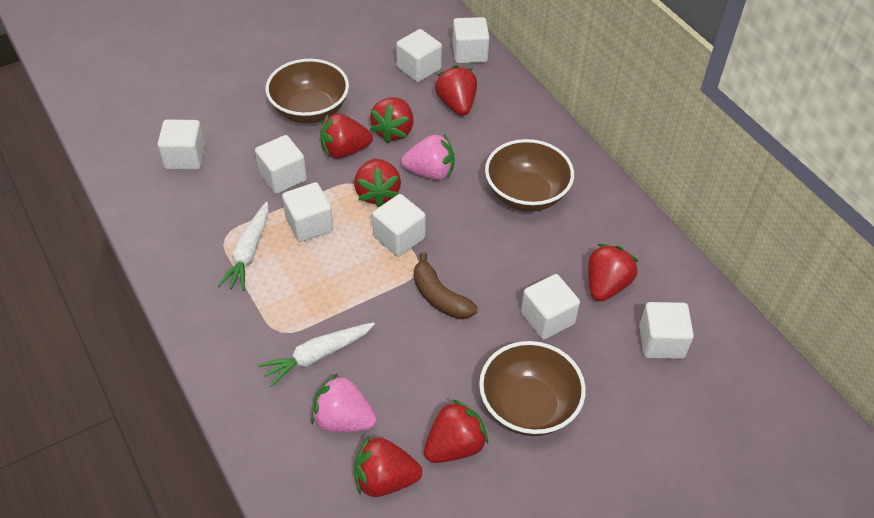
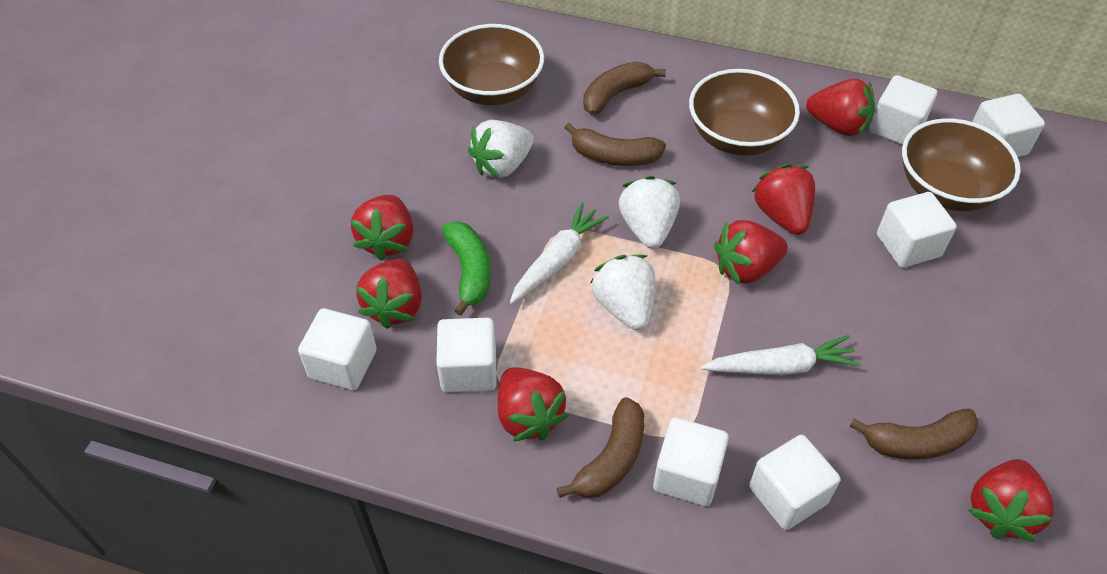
brown banana: [414,252,478,319] = 1 -> [557,397,645,498] [564,123,666,166] [583,62,666,115] [850,408,979,460] = 4
green banana: none = 0 -> [442,221,491,316] = 1
pink strawberry: [311,373,377,432] [401,134,454,180] = 2 -> none = 0
white cube: [157,120,205,170] [255,135,307,194] [282,182,333,242] [372,194,426,256] [396,29,442,82] [452,17,490,63] [521,274,580,339] [639,302,694,359] = 8 -> [298,308,377,390] [436,318,497,392] [653,417,729,506] [749,435,840,530] [869,75,937,145] [877,192,957,268] [972,94,1045,157] = 7
white strawberry: none = 0 -> [468,120,534,178] [591,254,655,330] [619,176,680,249] = 3

